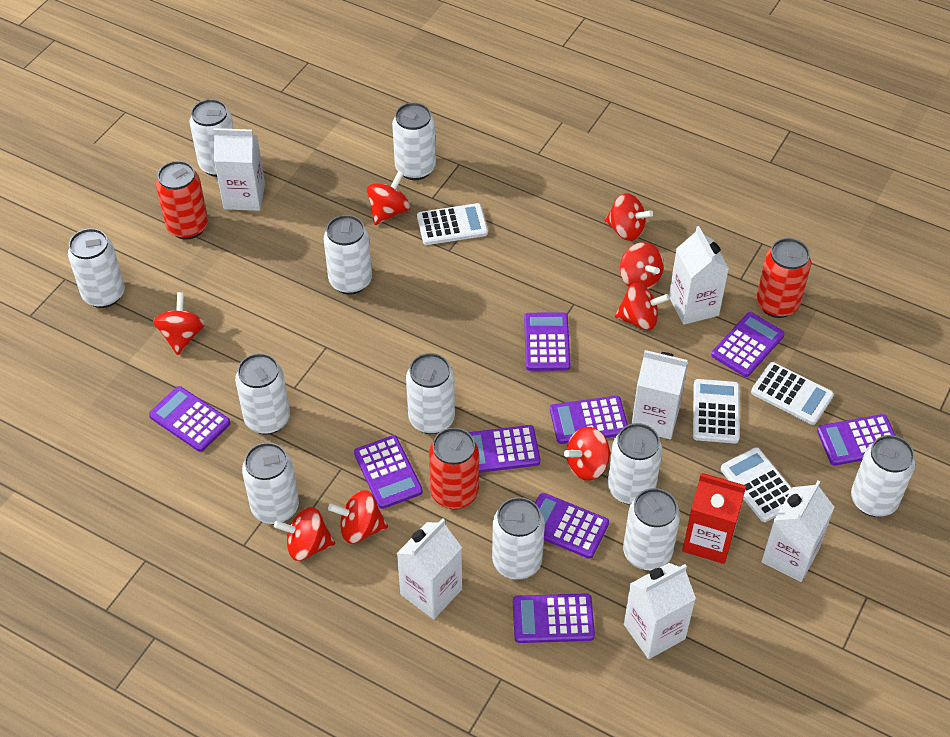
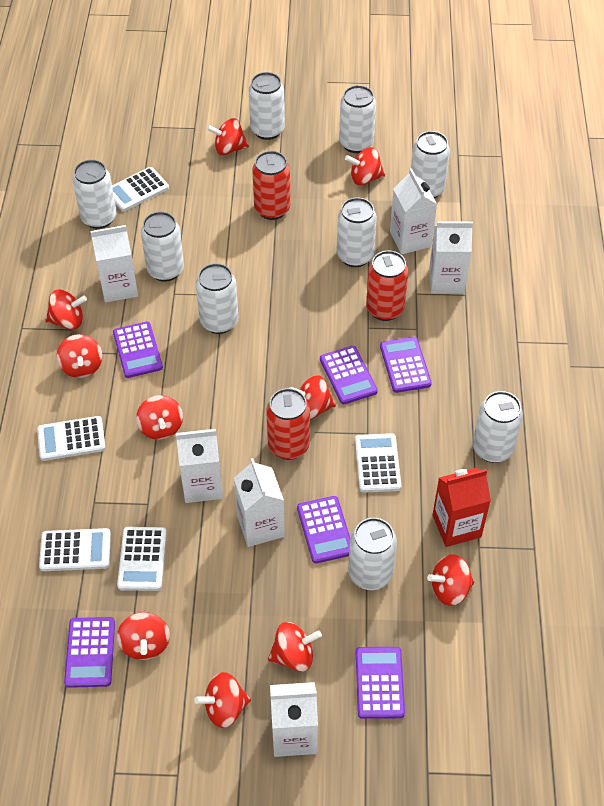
purple calculator: [149,386,230,452] [354,435,423,509] [469,425,540,473] [513,593,595,643] [524,312,571,371] [535,493,609,559] [550,396,628,444] [711,312,785,377] [817,414,896,466] = 9 -> [64,617,115,688] [113,322,163,378] [297,496,350,564] [320,346,378,404] [356,647,405,719] [380,337,432,393] = 6
red spinning top: [153,292,205,355] [274,507,335,561] [328,490,388,544] [367,171,410,225] [564,427,611,481] [605,193,653,241] [615,283,670,330] [620,242,664,289] = 8 -> [46,290,87,330] [57,334,102,378] [117,612,170,660] [136,395,183,440] [194,672,251,728] [207,118,249,155] [268,622,322,672] [289,375,336,419] [345,147,385,186] [427,554,475,606] = 10
white calculator: [417,203,488,245] [693,379,740,443] [721,447,792,522] [751,362,834,425] = 4 -> [37,416,106,461] [39,528,111,571] [112,167,169,211] [117,527,167,591] [355,433,401,493] = 5
white can: [68,228,125,308] [189,99,234,177] [235,353,290,435] [242,442,299,524] [324,215,372,294] [392,102,436,180] [406,353,455,434] [492,497,545,580] [608,423,662,505] [623,488,680,570] [851,435,915,517] = 11 -> [72,160,117,229] [141,212,184,282] [196,263,238,334] [249,72,285,140] [337,197,377,267] [339,85,376,153] [348,518,397,590] [411,131,450,199] [473,391,523,463] = 9

